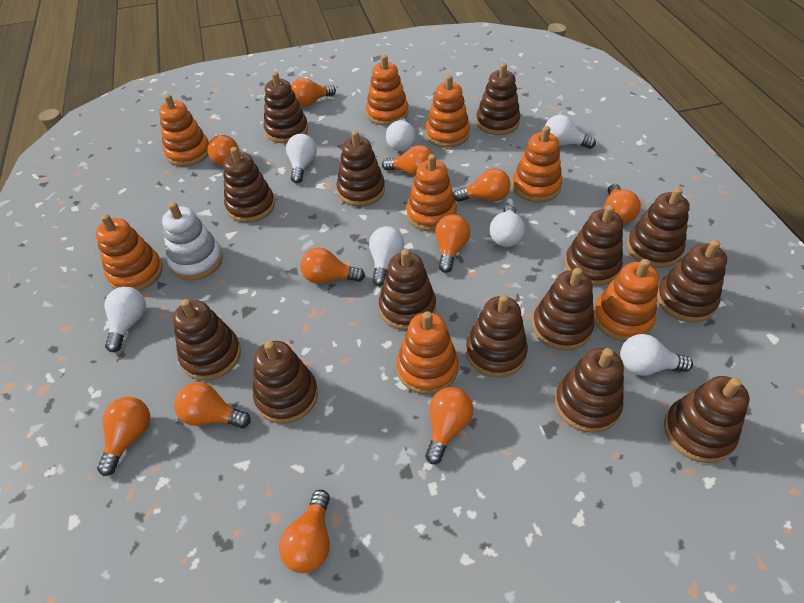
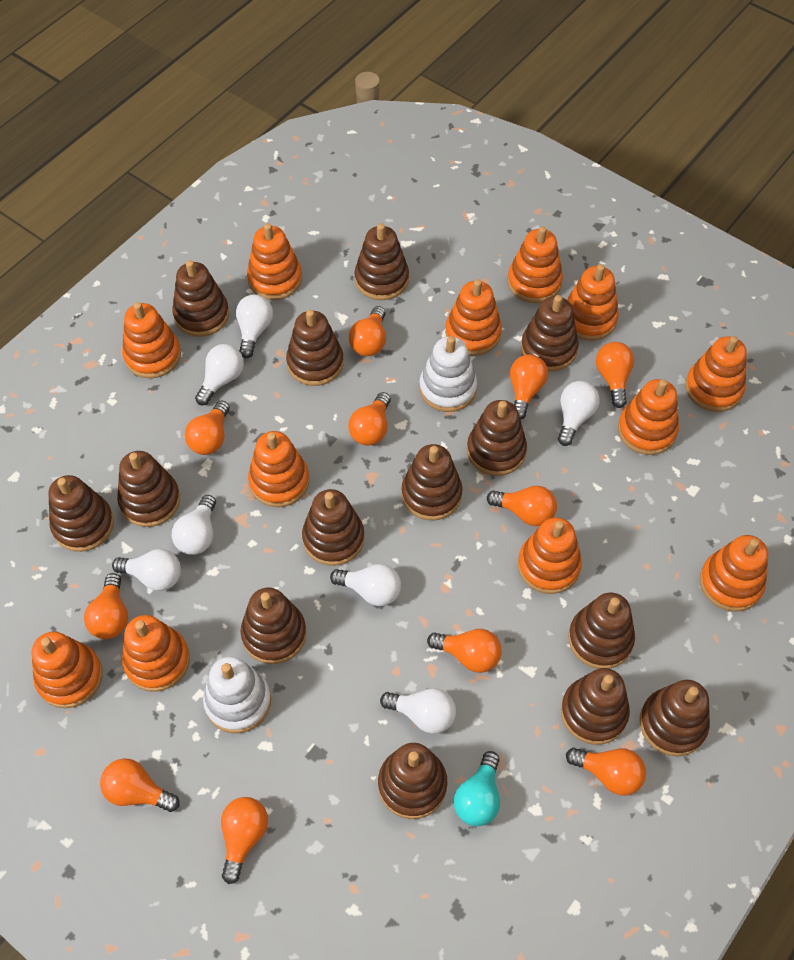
orange stacking toy: [96,214,163,291] [159,94,209,166] [366,55,409,126] [396,311,458,395] [406,154,457,231] [426,75,470,148] [512,126,562,202] [594,259,659,342] = 8 -> [32,632,103,708] [122,302,181,378] [122,615,190,692] [247,223,302,300] [248,431,309,507] [445,279,502,356] [508,226,563,303] [518,517,582,594] [567,264,619,341] [618,379,679,455] [685,336,747,412] [700,535,768,612] = 12
turquoise light bulb: none = 0 -> [454,751,500,826] = 1
white stacking toy: [162,202,223,280] = 1 -> [203,657,271,733] [419,336,477,412] = 2

